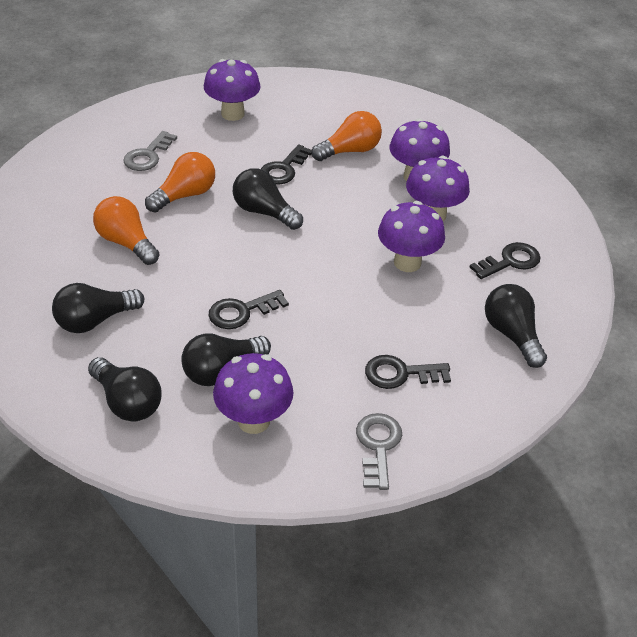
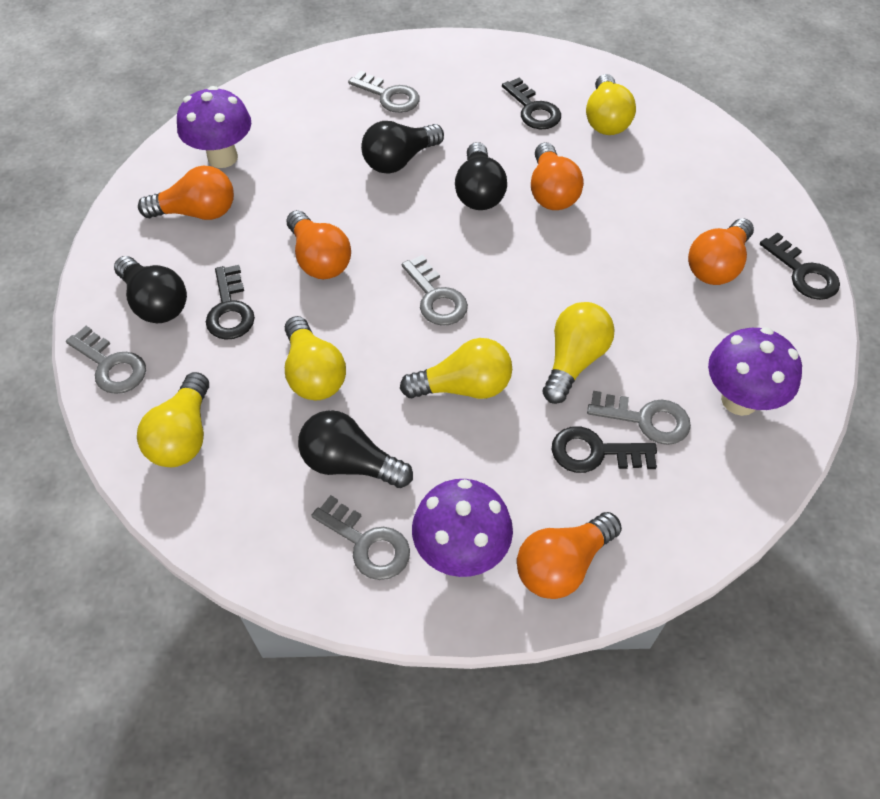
black light bulb: [52,283,144,333] [88,357,162,422] [181,333,271,386] [233,168,303,230] [485,284,547,368] = 5 -> [114,256,187,323] [298,410,413,488] [361,121,444,174] [455,142,507,210] = 4
grey key: [123,131,177,171] [356,413,402,490] = 2 -> [66,326,146,394] [311,495,410,580] [348,71,420,113] [402,255,468,326] [587,391,691,445] = 5
orange light bulb: [93,196,160,265] [145,152,215,212] [311,111,382,161] = 3 -> [138,166,234,220] [286,210,351,279] [517,512,622,599] [531,142,584,210] [688,218,754,285] = 5
purple mushroom: [204,59,260,121] [213,353,294,434] [378,201,445,272] [389,118,450,182] [406,156,470,222] = 5 -> [177,86,251,168] [412,479,513,577] [708,327,802,416] = 3
yellow light bulb: none = 0 -> [137,372,209,467] [285,316,346,400] [400,338,512,399] [542,302,614,404] [586,74,636,135] = 5

